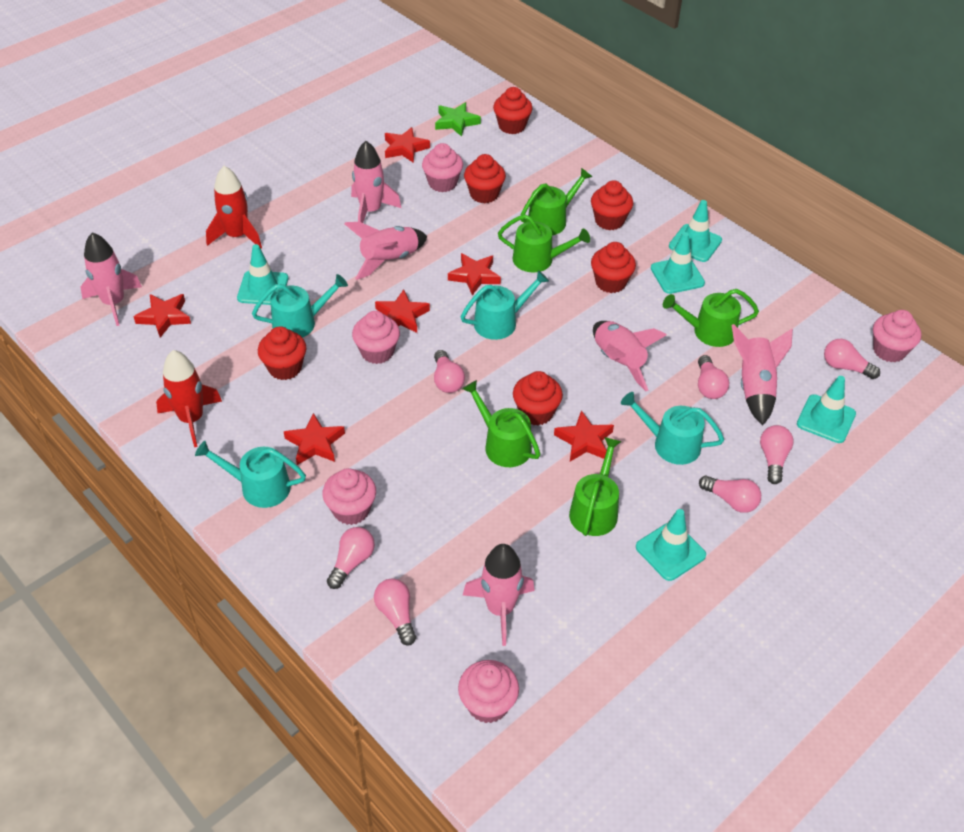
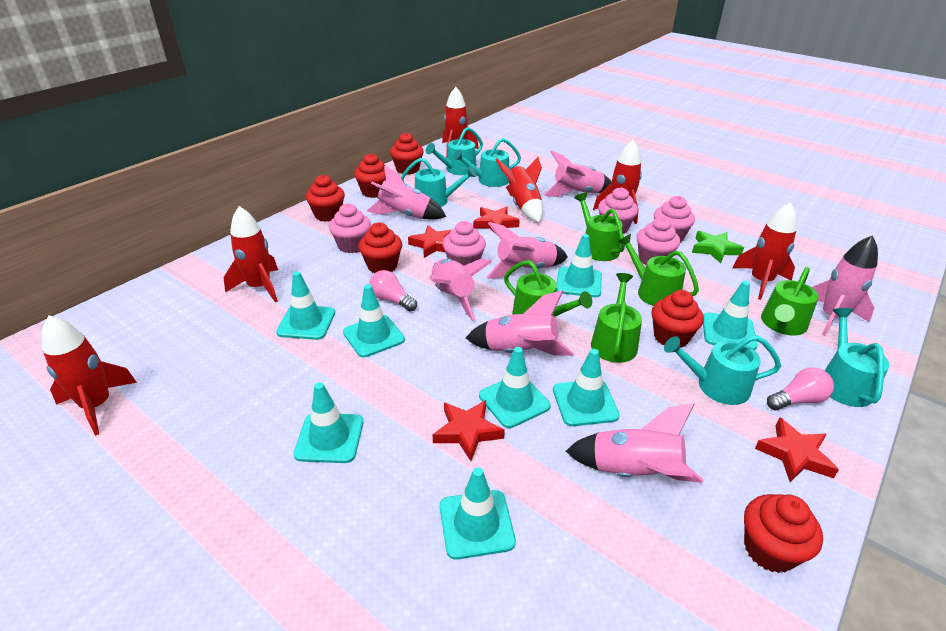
pink light bulb: [327,527,375,589] [374,578,416,645] [434,350,465,393] [698,355,729,399] [699,476,761,513] [760,425,793,484] [824,339,880,379] = 7 -> [369,270,417,312] [767,367,834,410] = 2
pink rocket: [81,232,142,326] [344,222,427,280] [351,141,401,223] [463,544,535,646] [593,321,666,391] [732,324,793,425] = 6 -> [367,166,446,220] [429,258,491,320] [466,290,574,356] [486,222,568,279] [544,150,612,197] [566,403,703,483] [812,235,878,336] = 7
red rocket: [156,350,222,447] [206,166,262,249] = 2 -> [42,315,137,436] [224,206,278,302] [442,87,479,158] [496,157,543,223] [593,140,642,224] [733,202,797,300] = 6
red star: [134,294,191,338] [284,413,345,465] [375,289,430,333] [385,127,430,163] [448,253,501,295] [554,410,614,462] = 6 -> [408,225,451,258] [433,400,505,461] [473,207,520,235] [755,417,839,482] = 4
turquoise traffic cone: [237,244,288,305] [636,509,706,581] [651,232,705,294] [669,200,722,262] [797,376,856,443] = 5 -> [276,271,335,340] [293,382,363,463] [343,284,405,357] [440,467,516,560] [479,347,551,428] [553,349,620,426] [556,234,602,297] [703,281,757,350] = 8
turquoise watering can: [195,441,306,508] [252,274,348,338] [461,270,549,340] [621,392,724,465] = 4 -> [401,158,477,207] [426,127,483,175] [453,138,521,187] [664,335,781,405] [825,308,889,407] = 5

